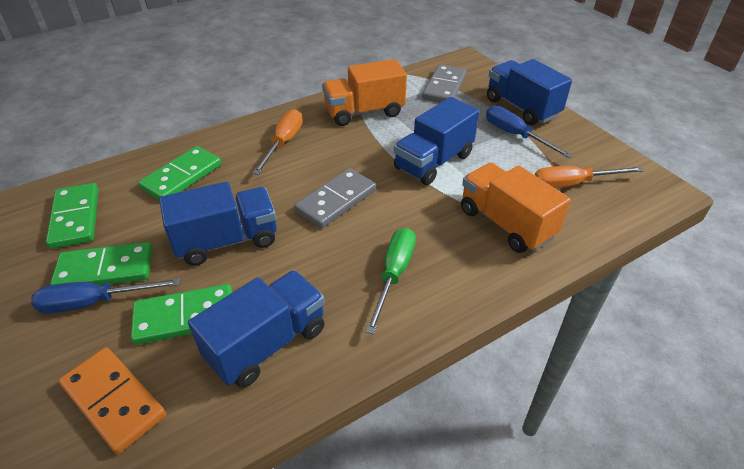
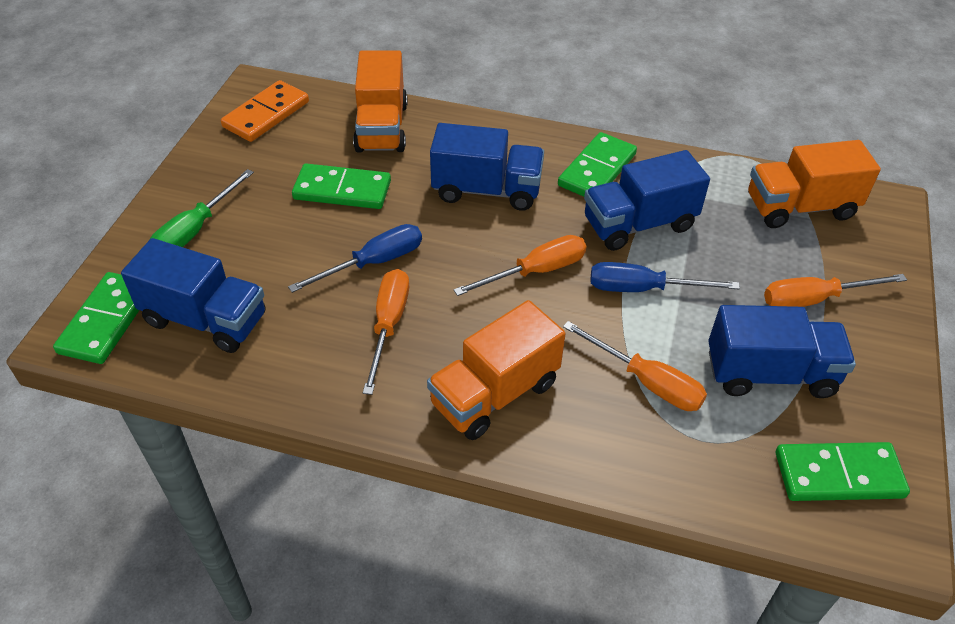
grey domino: [294,168,376,228] [422,64,467,103] = 2 -> none = 0
orange screwdriver: [252,109,303,175] [535,166,644,188] = 2 -> [363,269,409,395] [454,235,586,296] [563,321,707,411] [764,274,907,307] = 4
orange truck: [322,59,407,126] [461,163,571,253] = 2 -> [353,50,408,152] [427,300,566,440] [748,140,881,228] = 3

